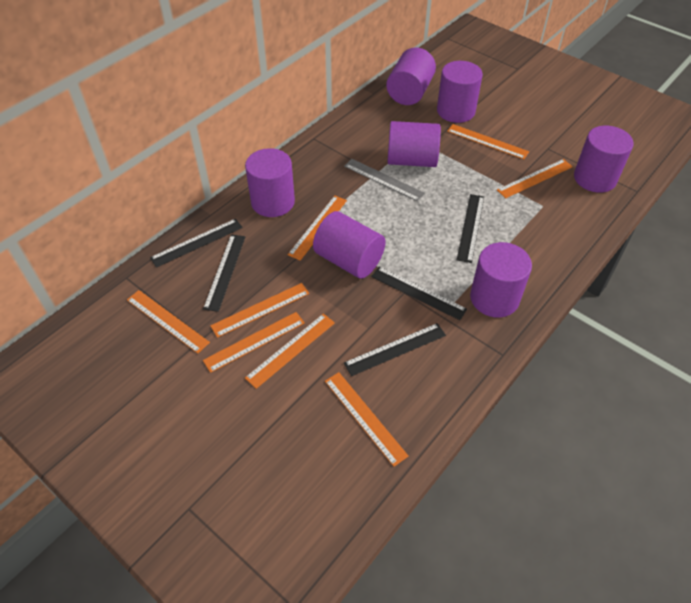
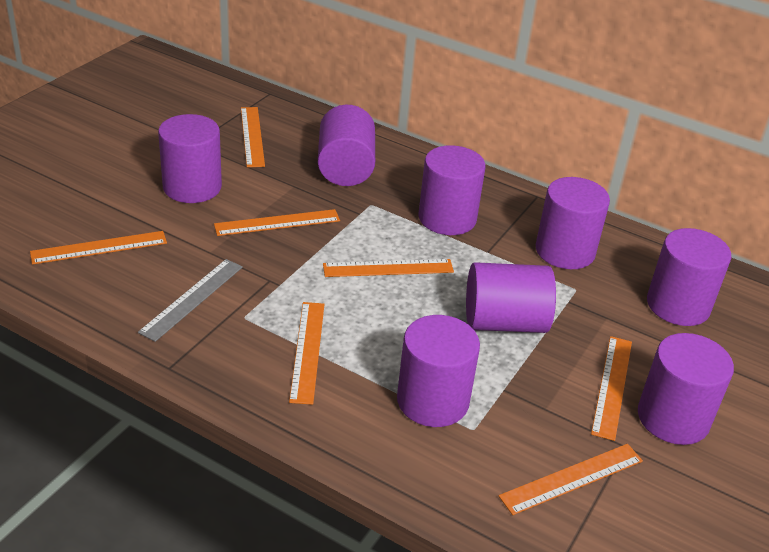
black ruler: [150,219,243,268] [203,234,245,312] [344,323,446,376] [371,266,467,320] [457,194,484,263] = 5 -> none = 0
orange ruler: [127,290,210,353] [203,312,304,373] [210,283,309,338] [245,314,335,389] [288,196,347,261] [325,372,409,467] [447,124,529,159] [497,159,573,198] = 8 -> [30,231,167,265] [214,209,340,236] [241,107,265,167] [289,302,324,405] [323,259,454,277] [499,444,643,515] [591,336,632,441] = 7
purple cylinder: [245,148,295,217] [313,211,386,279] [386,48,436,105] [387,121,441,167] [437,61,483,123] [470,242,532,318] [574,125,633,193] = 7 -> [158,114,222,203] [318,105,375,186] [397,315,480,427] [419,145,486,235] [466,262,556,333] [536,177,610,269] [638,333,734,445] [647,228,731,326] = 8

